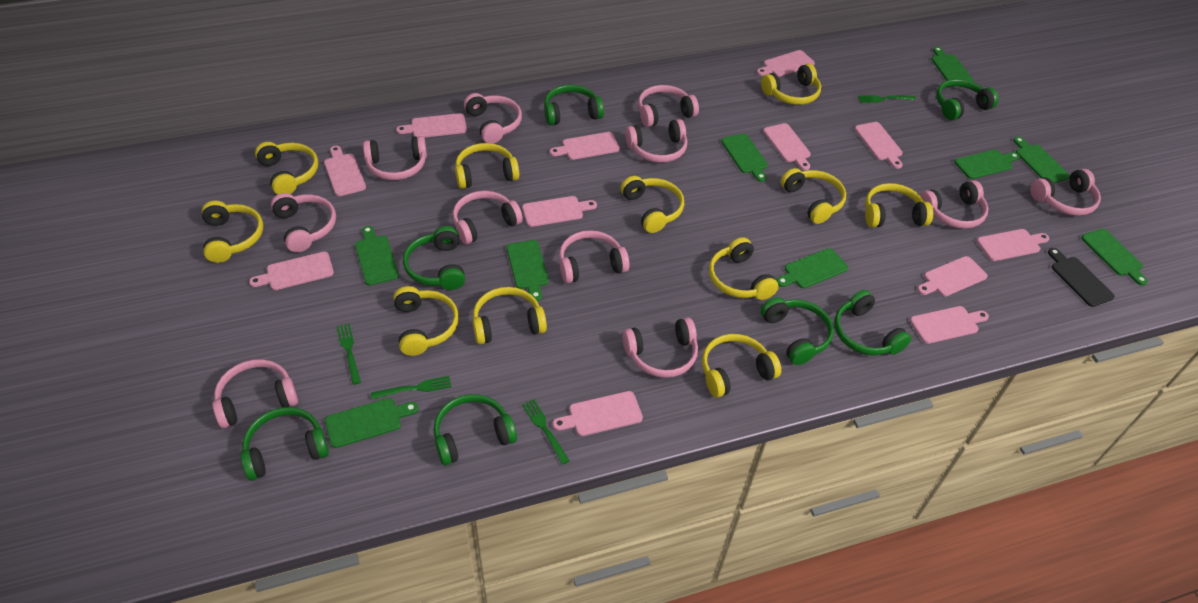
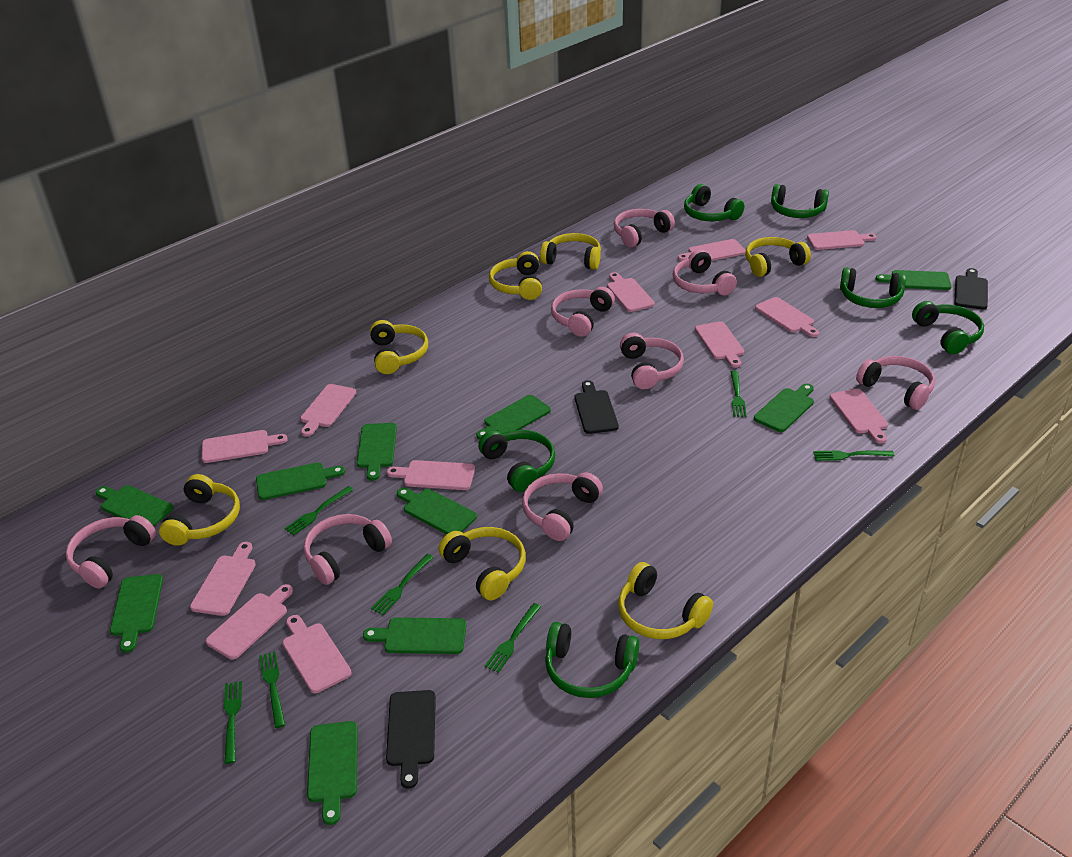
black cutting board: [1048,248,1115,307] = 1 -> [386,690,436,789] [575,380,619,434] [954,268,988,310] = 3
green cutting board: [325,398,418,448] [355,226,399,286] [507,240,549,301] [721,133,768,182] [776,248,848,288] [931,47,974,82] [955,150,1020,179] [1013,137,1070,183] [1081,229,1148,286] = 9 -> [96,485,174,526] [110,574,163,653] [256,462,345,500] [307,721,358,825] [357,423,397,481] [363,617,467,654] [397,488,477,534] [476,395,551,440] [754,384,814,432] [876,270,951,290] = 10
green fork: [337,324,361,385] [371,376,451,399] [522,399,570,465] [858,95,916,103] = 4 -> [224,681,242,764] [259,651,285,728] [284,486,353,535] [371,554,434,615] [485,603,541,673] [731,371,747,417] [813,450,895,461] = 7
green headphones: [240,407,329,481] [403,226,465,290] [434,394,517,465] [544,84,604,125] [760,297,834,365] [834,290,911,355] [936,79,999,120] = 7 -> [478,430,555,492] [545,622,639,698] [684,184,744,221] [771,184,829,218] [840,268,906,308] [912,301,984,354] = 6
pink headphones: [212,359,298,428] [271,193,336,252] [363,136,427,180] [453,191,523,244] [464,93,522,144] [559,230,629,283] [622,318,698,378] [625,119,687,163] [638,85,699,127] [920,180,988,229] [1030,169,1101,216] = 11 -> [66,515,156,588] [304,514,392,585] [522,473,603,541] [551,287,615,337] [614,209,675,247] [620,333,684,389] [673,249,737,295] [856,356,935,410] = 8
yellow headphones: [202,200,263,263] [255,142,318,195] [393,286,459,356] [455,143,519,189] [473,287,547,344] [621,176,684,233] [702,334,781,398] [709,237,779,300] [761,64,821,105] [781,168,846,224] [865,183,933,228] = 11 -> [159,474,240,546] [370,320,428,374] [439,527,526,600] [489,251,542,300] [540,233,601,270] [618,562,713,639] [745,237,811,277] = 7

